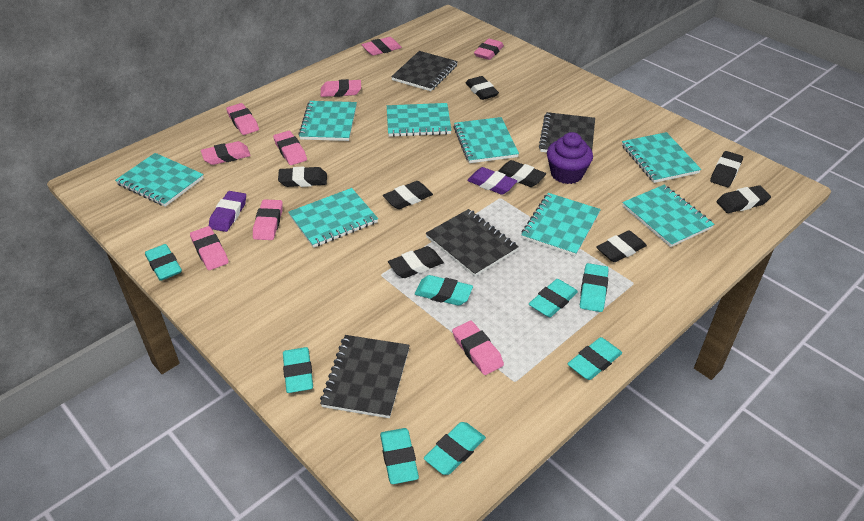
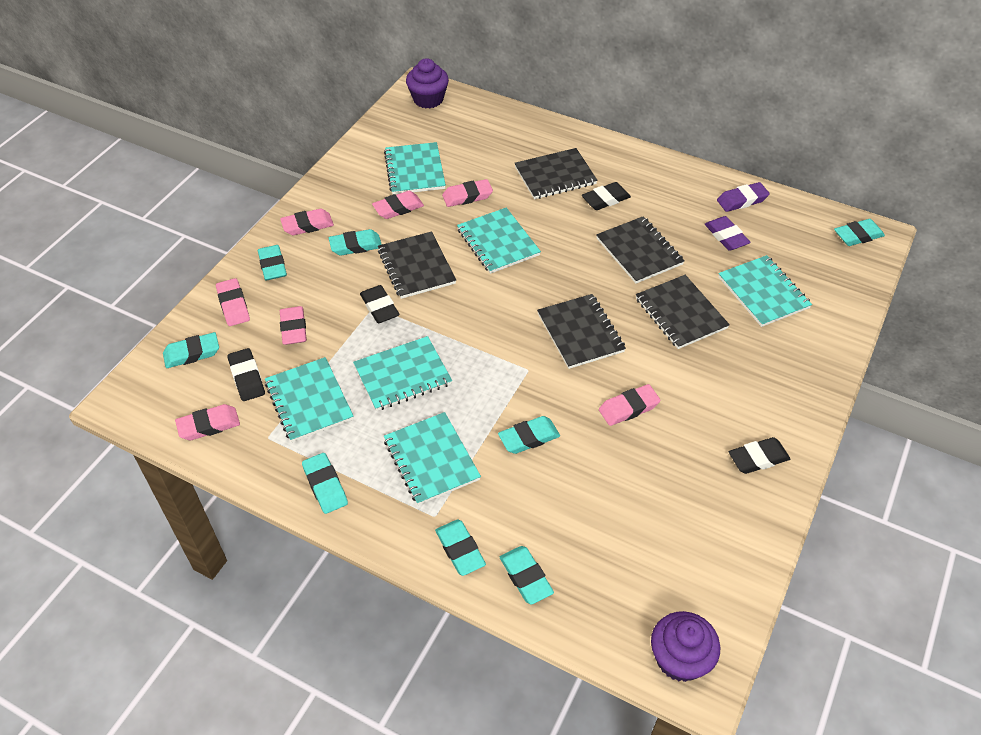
black eraser: [278,167,327,187] [383,181,433,209] [388,246,444,278] [466,76,499,100] [498,160,546,187] [596,231,647,262] [710,151,743,187] [717,185,771,213] = 8 -> [227,348,265,401] [360,285,400,323] [582,182,631,210] [729,437,790,474] = 4
black notebook: [320,335,410,418] [391,51,458,91] [425,209,519,277] [539,112,595,152] = 4 -> [378,231,456,299] [514,148,598,199] [537,294,626,369] [596,216,685,284] [636,275,730,349] = 5
pink eraser: [190,226,229,270] [201,141,251,165] [226,103,259,135] [253,199,283,240] [273,131,307,165] [321,79,361,97] [361,37,402,56] [452,321,504,375] [474,38,504,60] = 9 -> [175,404,240,440] [216,278,250,326] [280,209,334,235] [280,306,307,345] [372,191,424,219] [442,179,493,207] [599,384,660,426] = 7
purple cupcake: [547,132,593,184] = 1 -> [406,58,449,108] [651,611,720,682] = 2
turquoise notebook: [115,153,204,207] [288,188,378,248] [298,101,357,141] [387,103,452,137] [453,117,519,163] [521,193,601,256] [622,132,701,183] [622,185,715,247] = 8 -> [265,357,354,442] [353,336,452,411] [384,142,446,194] [384,412,481,505] [457,208,541,274] [718,255,812,327] = 6

